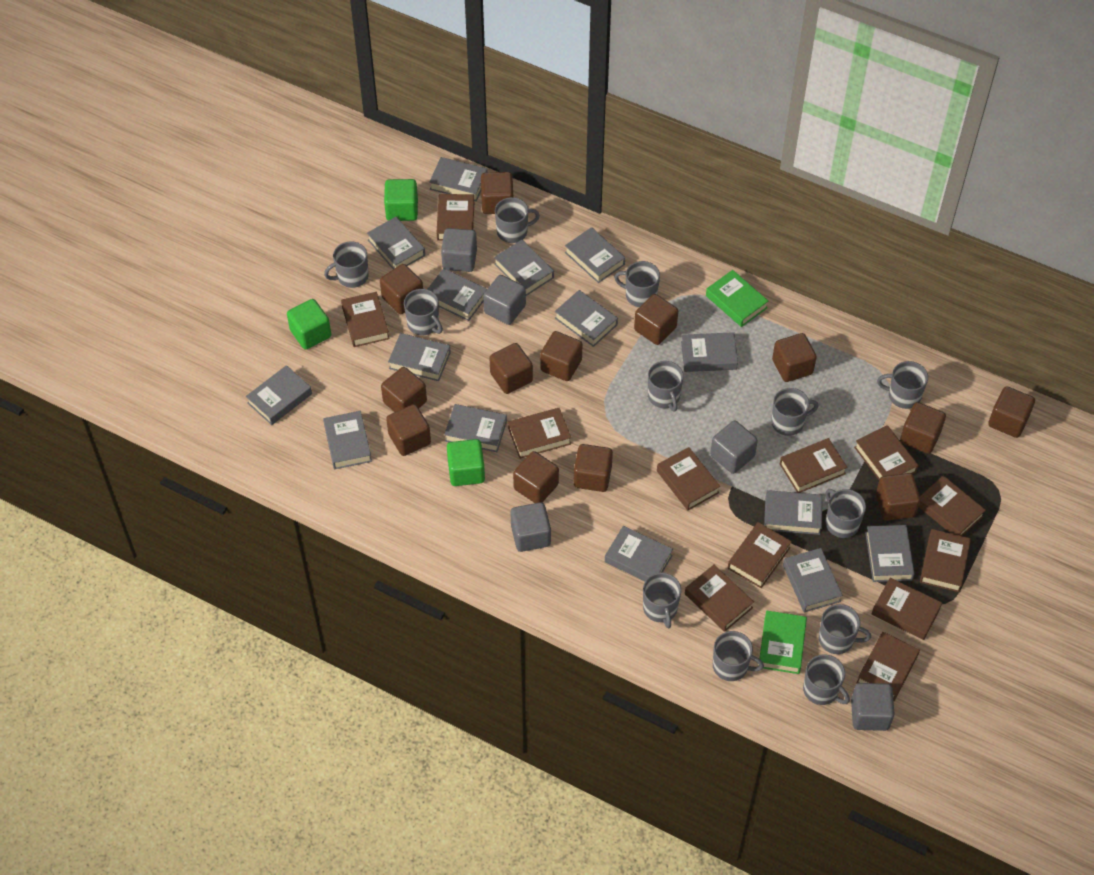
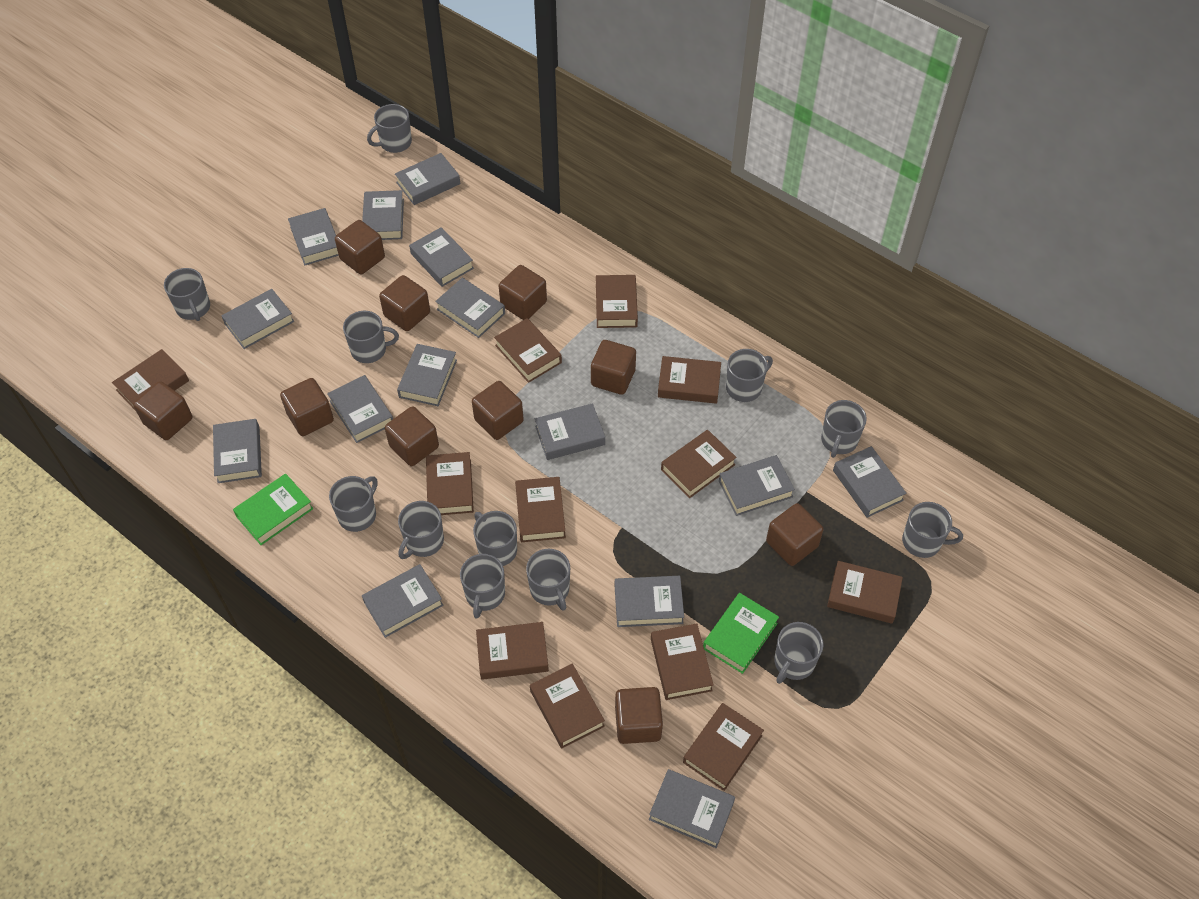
brown cube: [380,264,423,314] [381,367,427,412] [386,404,431,456] [481,172,513,214] [490,343,533,394] [513,451,559,503] [540,331,582,381] [574,444,613,492] [634,294,678,345] [772,333,817,382] [876,473,920,521] [900,402,946,454] [988,386,1035,438] = 13 -> [133,381,193,440] [280,378,334,436] [335,220,385,274] [379,275,430,331] [385,406,439,466] [472,381,524,440] [499,265,547,320] [591,340,636,395] [615,687,663,744] [766,503,824,566] = 10
green cube: [287,299,331,350] [384,179,418,221] [447,439,485,486] = 3 -> none = 0
grey cube: [441,228,477,272] [483,275,526,325] [511,502,551,552] [710,420,758,474] [851,683,895,731] = 5 -> none = 0

